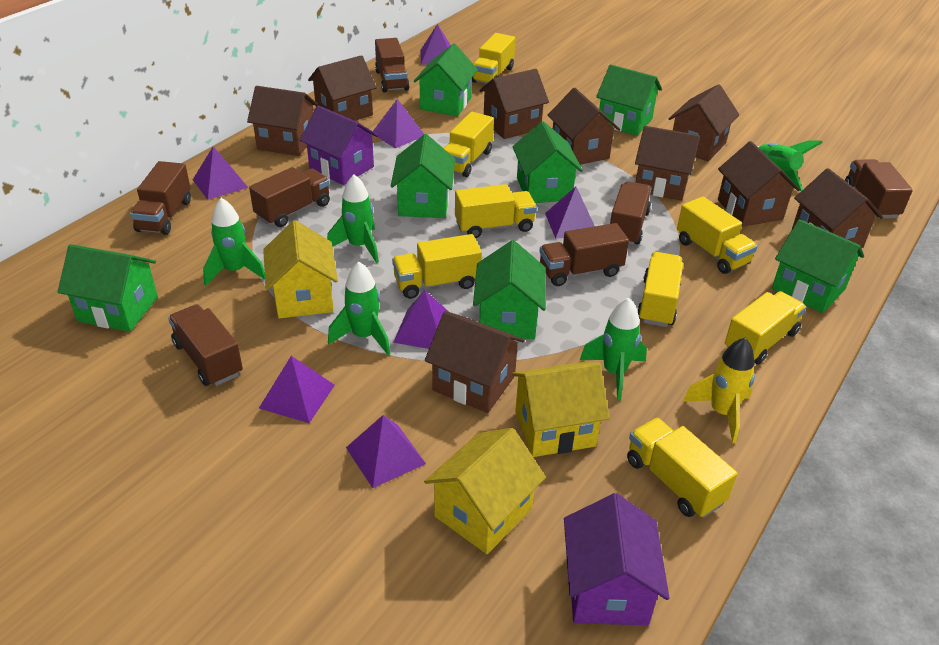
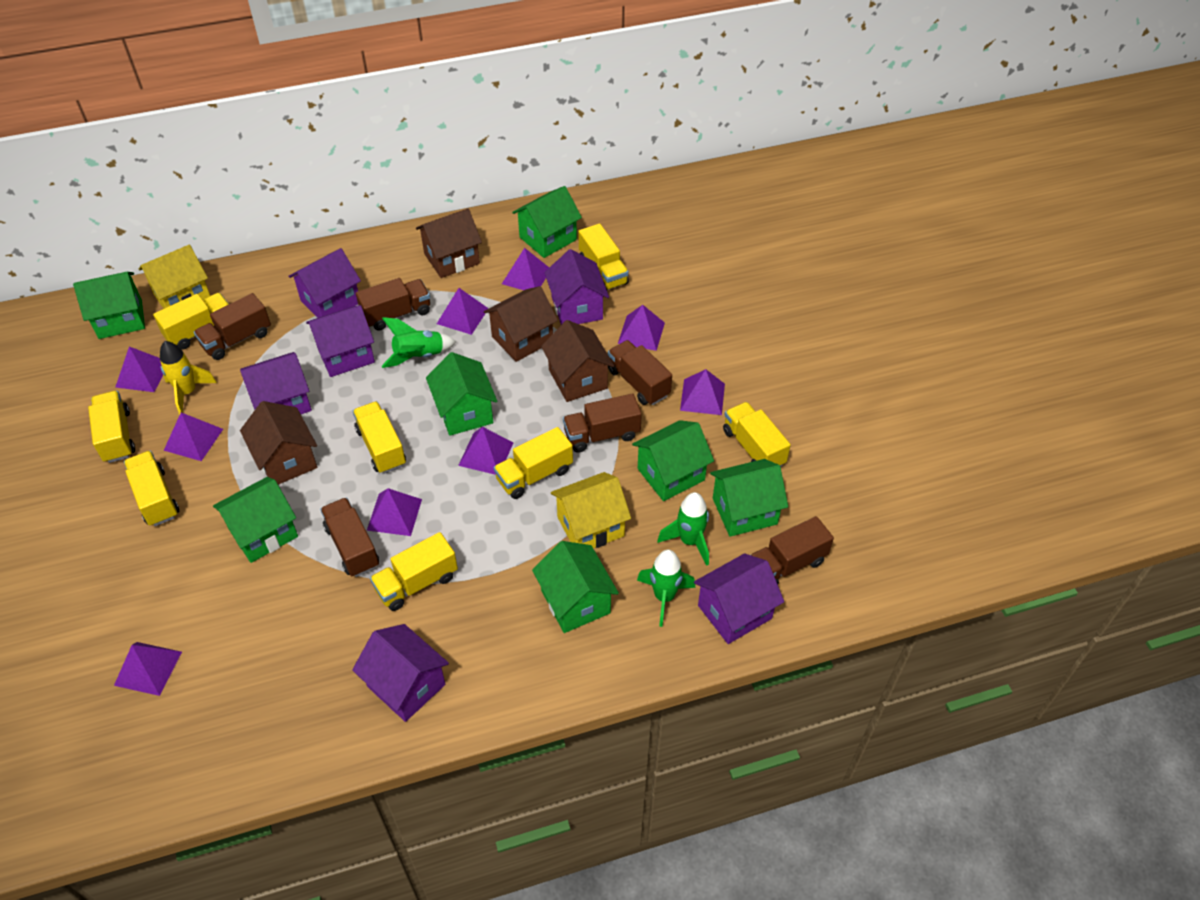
brown house: [247,86,318,156] [308,55,377,121] [425,311,525,413] [479,69,549,139] [548,88,620,165] [635,126,700,201] [669,84,739,161] [718,141,800,227] [792,168,883,248] = 9 -> [240,401,317,485] [416,208,482,278] [484,286,558,362] [541,320,614,402] = 4
brown truck: [130,161,191,235] [168,304,243,386] [249,167,330,227] [375,38,410,92] [539,223,629,286] [610,181,651,245] [845,159,913,219] = 7 -> [194,293,271,360] [320,497,379,577] [356,278,430,331] [563,393,642,453] [608,340,672,405] [751,516,834,584] = 6
green rocket: [203,198,265,286] [327,175,379,263] [328,262,391,355] [580,297,647,401] [757,140,823,191] = 5 -> [382,317,456,368] [637,550,695,627] [657,492,709,566] = 3
purple house: [300,106,379,185] [564,493,669,625] = 2 -> [240,352,312,414] [288,248,361,318] [306,305,375,377] [352,624,449,722] [545,249,609,325] [694,554,784,644] = 6
purple pyramid: [193,146,248,200] [259,356,335,423] [346,415,426,488] [373,99,424,148] [393,290,449,349] [420,24,451,64] [545,187,595,239] = 7 -> [114,642,182,696] [115,346,163,392] [164,412,223,461] [367,488,422,536] [437,288,489,335] [458,427,514,475] [502,248,549,290] [618,305,665,351] [680,369,725,415] = 9
yellow house: [263,220,338,318] [424,428,546,554] [512,362,609,457] = 3 -> [139,245,210,309] [551,472,631,548] = 2

